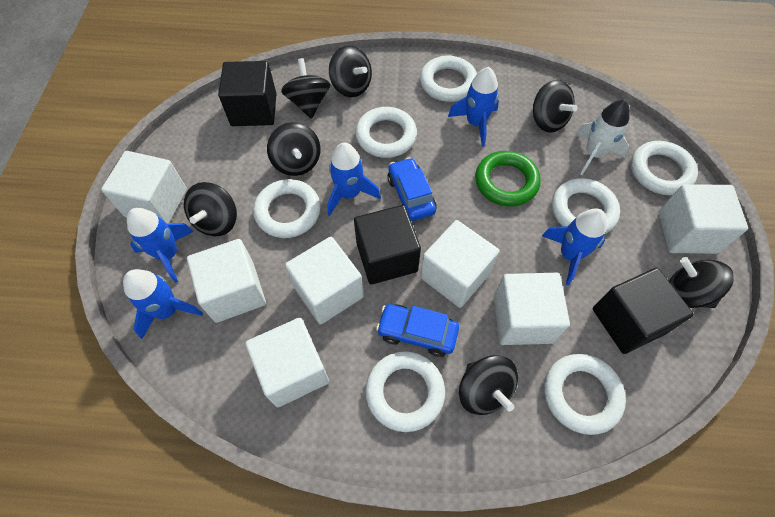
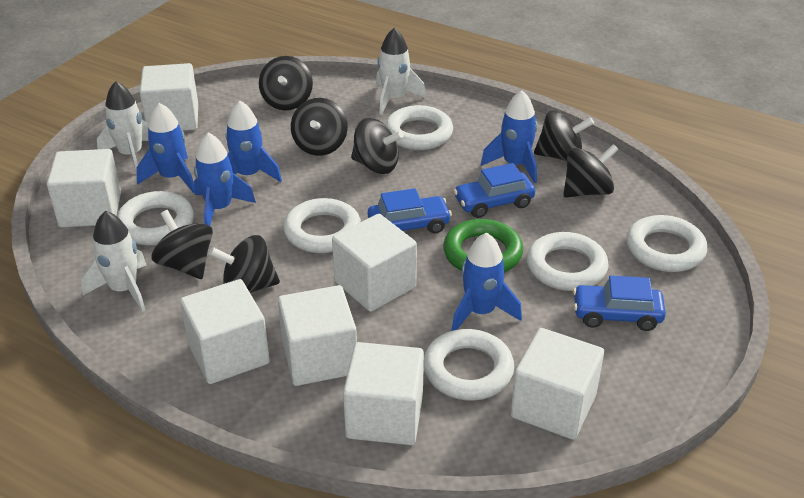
black cube: [218,61,277,126] [354,205,421,285] [593,268,694,354] = 3 -> none = 0
blue car: [376,304,459,357] [387,157,436,221] = 2 -> [368,188,452,233] [453,163,535,218] [573,275,666,331] = 3
white ring: [253,179,320,238] [356,107,417,158] [365,352,445,432] [420,56,477,102] [544,354,626,435] [552,178,620,234] [631,141,698,195] = 7 -> [116,191,194,245] [283,198,361,253] [385,105,453,150] [424,329,514,400] [527,232,609,291] [626,215,707,272] = 6
white rocket: [575,100,630,175] = 1 -> [81,211,147,312] [97,81,148,174] [376,28,426,115] = 3

